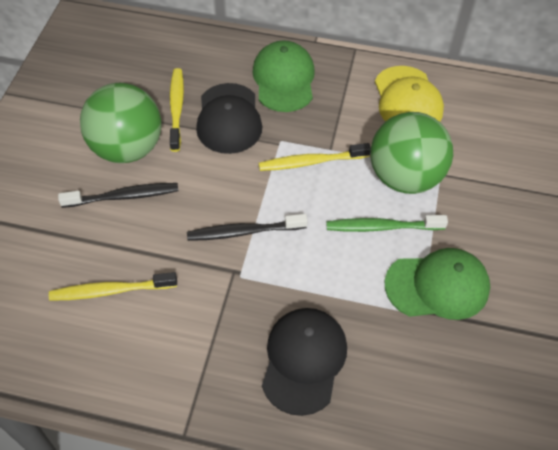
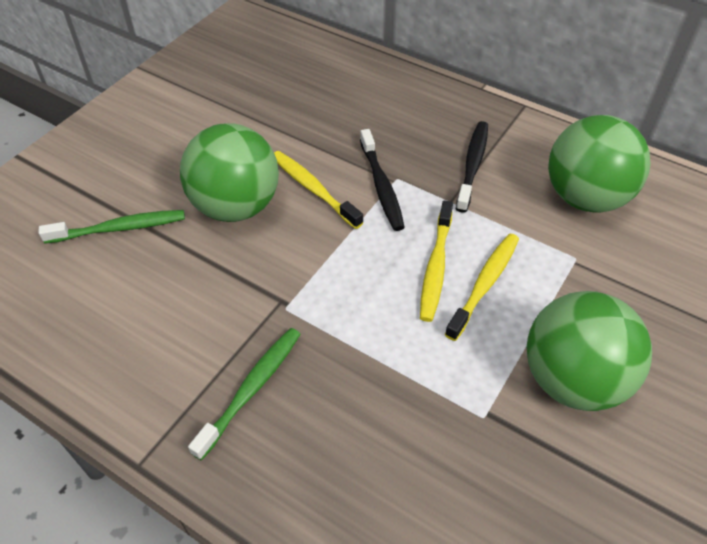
black cap: [196,83,262,154] [262,308,347,416] = 2 -> none = 0
green ball: [80,83,162,163] [370,112,453,194] = 2 -> [180,123,279,222] [527,291,652,411] [548,115,651,213] = 3
green cap: [252,40,315,112] [385,248,490,320] = 2 -> none = 0
green toothbrush: [326,215,448,232] = 1 -> [38,210,185,244] [188,328,301,460] = 2
yellow cap: [375,66,444,122] = 1 -> none = 0

